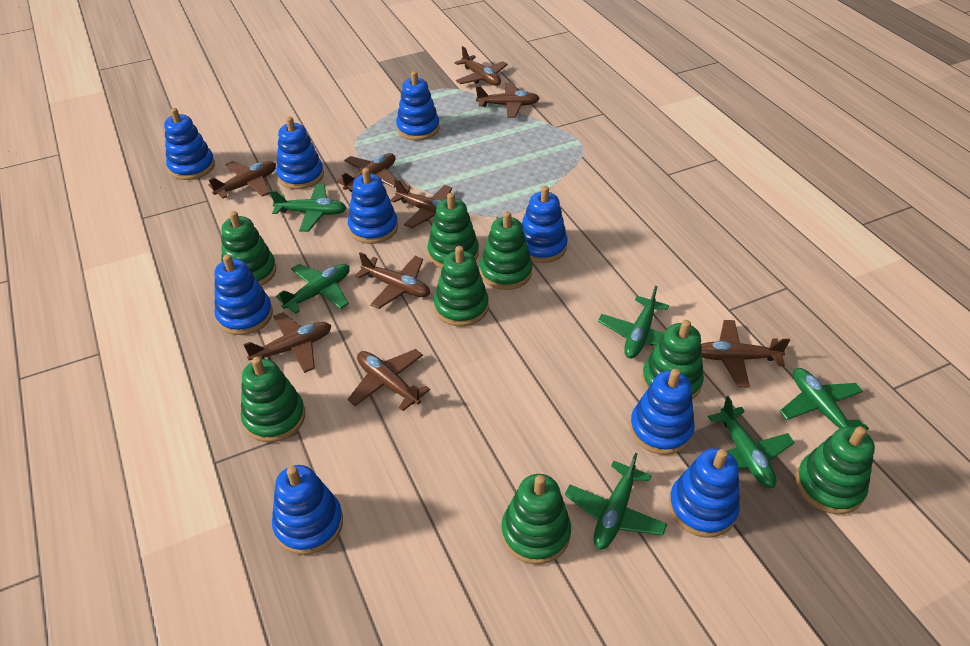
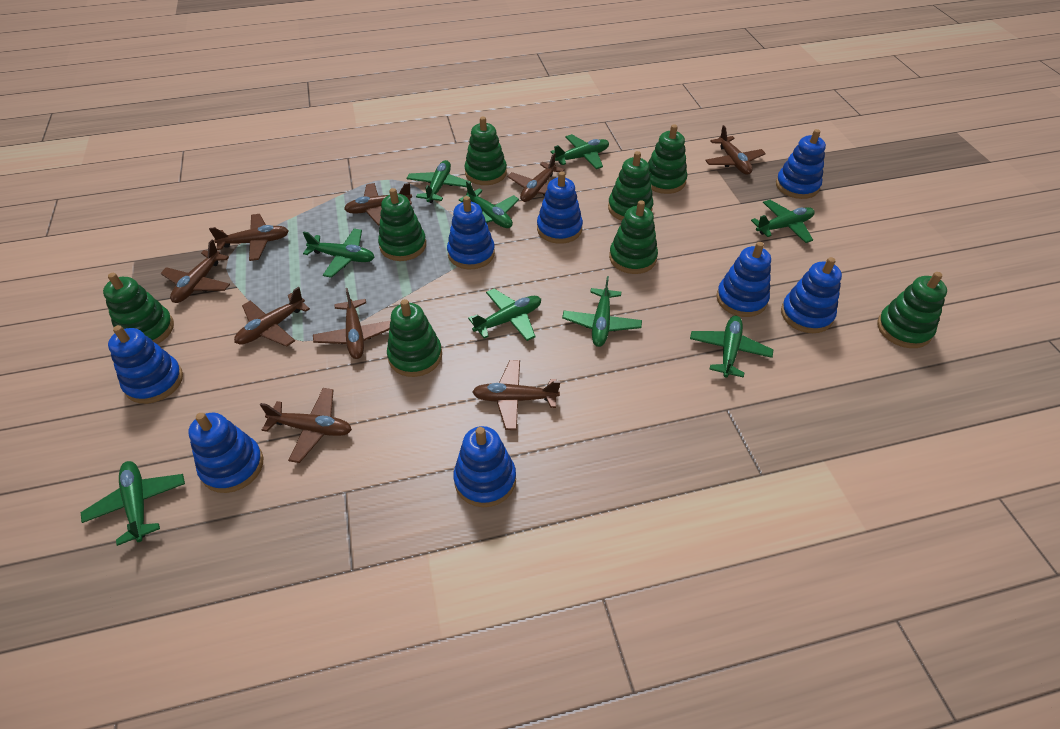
blue stacking toy: [164,108,215,180] [214,254,273,335] [272,465,343,555] [276,117,324,189] [348,168,398,244] [396,71,440,141] [521,186,567,263] [630,369,695,455] [669,448,740,538] = 9 -> [108,325,183,404] [188,413,263,493] [447,196,495,269] [453,426,516,507] [537,172,583,244] [716,242,771,317] [776,129,826,199] [781,257,842,333] = 8
green plane: [270,184,347,232] [276,264,350,314] [565,453,667,549] [598,286,669,358] [708,396,795,488] [779,368,869,430] = 6 -> [81,461,185,546] [303,229,374,278] [406,160,471,203] [459,181,519,228] [468,289,541,341] [551,134,609,169] [562,276,642,347] [690,316,773,378] [751,200,815,243] = 9

